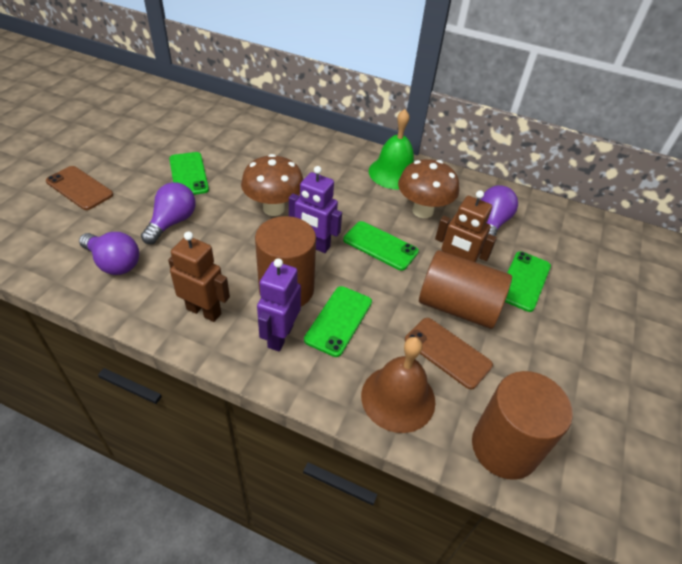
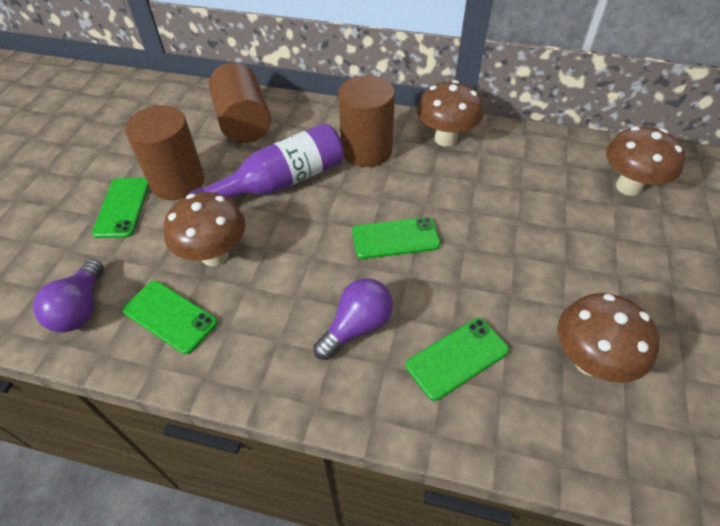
brown bell: [361,337,436,433] = 1 -> none = 0
brown mushroom: [241,154,303,216] [398,159,459,218] = 2 -> [164,192,246,266] [417,80,483,147] [557,293,659,383] [606,126,685,196] = 4
brown phone: [46,166,113,210] [405,318,493,390] = 2 -> none = 0
brown robot: [168,232,230,322] [435,190,497,262] = 2 -> none = 0
green bell: [369,109,414,190] = 1 -> none = 0
purple bottle: none = 0 -> [190,123,344,199] = 1
purple light bulb: [79,232,139,275] [141,182,196,244] [480,185,518,236] = 3 -> [33,259,104,332] [313,278,393,360] = 2
purple robot: [257,258,301,351] [289,166,342,253] = 2 -> none = 0

